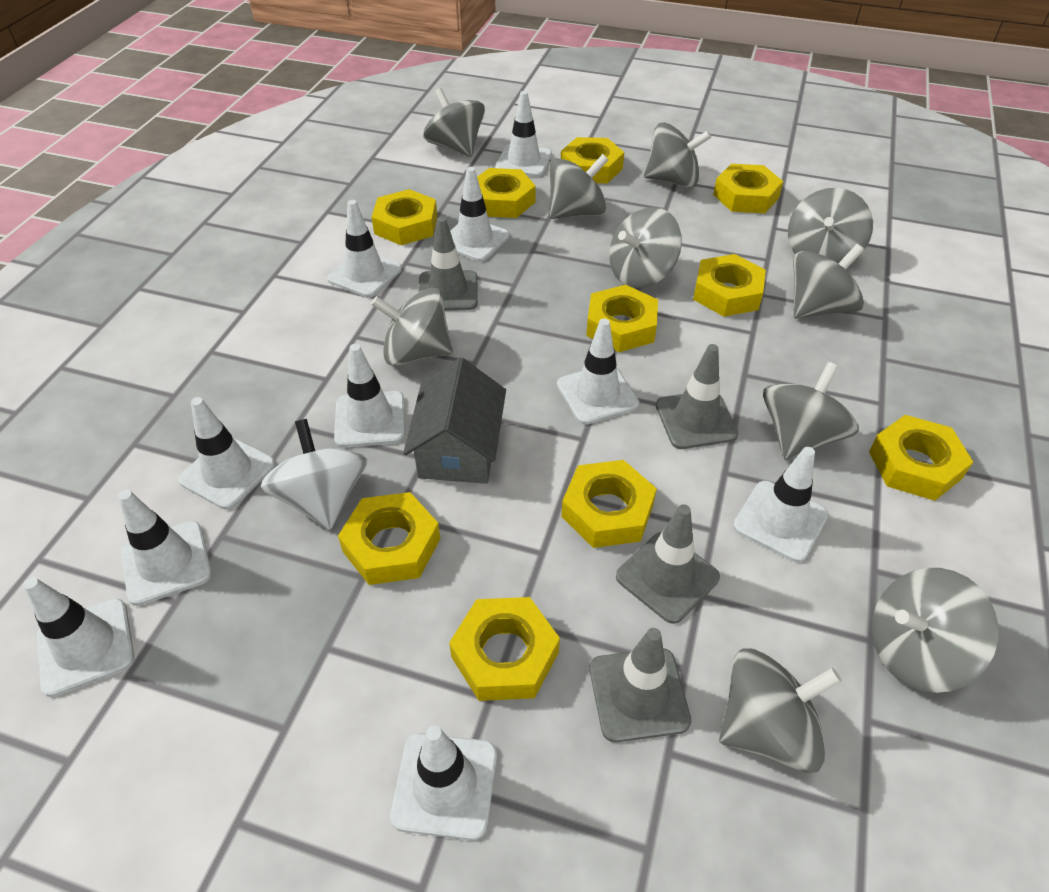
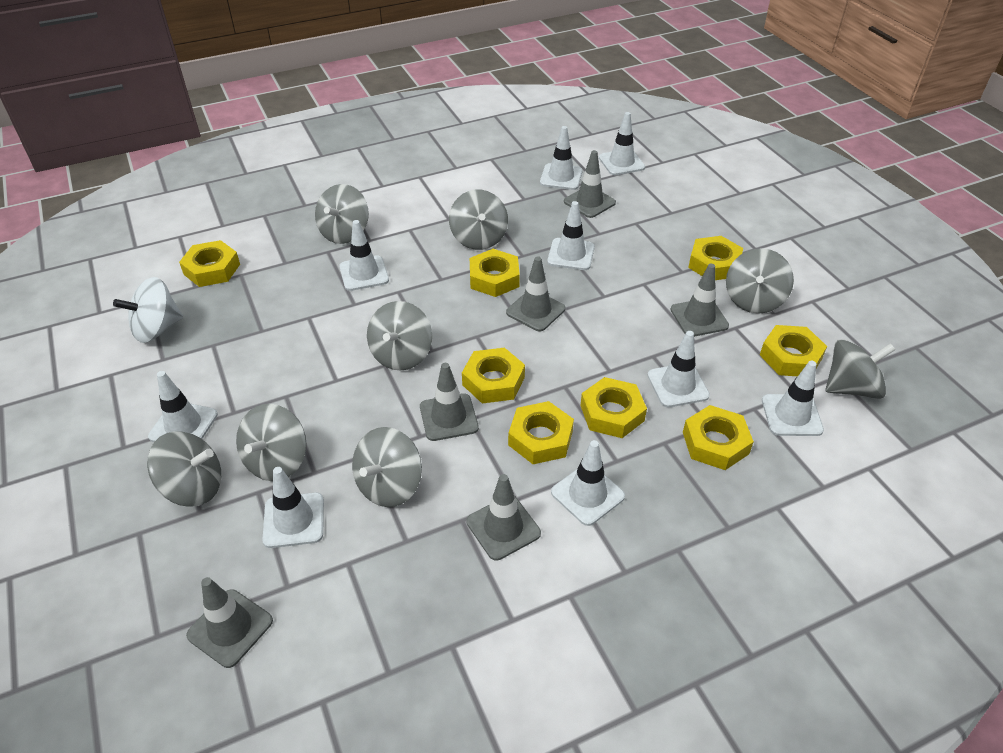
grey house: [403,358,506,484] = 1 -> none = 0
grey spinning top: [371,288,453,366] [423,88,485,157] [549,154,608,219] [609,207,682,288] [644,122,711,188] [719,648,842,773] [763,362,859,460] [788,188,873,263] [793,244,864,319] [872,568,998,693] = 10 -> [147,431,221,507] [236,404,307,481] [315,184,369,244] [352,427,422,507] [367,301,432,371] [449,190,508,250] [726,248,794,314] [825,339,896,399] = 8
grey traffic cone: [418,217,478,311] [589,628,691,742] [616,504,720,624] [656,344,739,449] = 4 -> [186,577,273,668] [420,363,479,441] [466,474,541,561] [506,256,565,331] [564,150,616,218] [670,264,729,337] = 6
white traffic cone: [23,577,134,697] [118,490,212,606] [178,397,275,510] [327,200,402,297] [334,344,405,448] [390,725,497,840] [450,167,509,262] [495,91,552,177] [557,319,639,424] [733,447,828,562] = 10 -> [148,371,218,442] [262,467,324,548] [339,220,389,291] [540,126,583,190] [547,201,595,270] [551,440,625,526] [599,112,645,175] [647,331,710,407] [762,361,824,436] = 9
yellow nut: [338,492,440,585] [372,189,437,245] [449,597,560,701] [477,168,536,218] [561,137,624,183] [561,460,657,548] [586,285,658,352] [693,254,766,317] [713,164,784,213] [869,415,973,501] = 10 -> [179,240,240,287] [462,348,525,404] [470,249,520,297] [508,401,574,464] [580,377,647,438] [683,405,754,470] [688,236,743,280] [760,325,827,376] = 8

